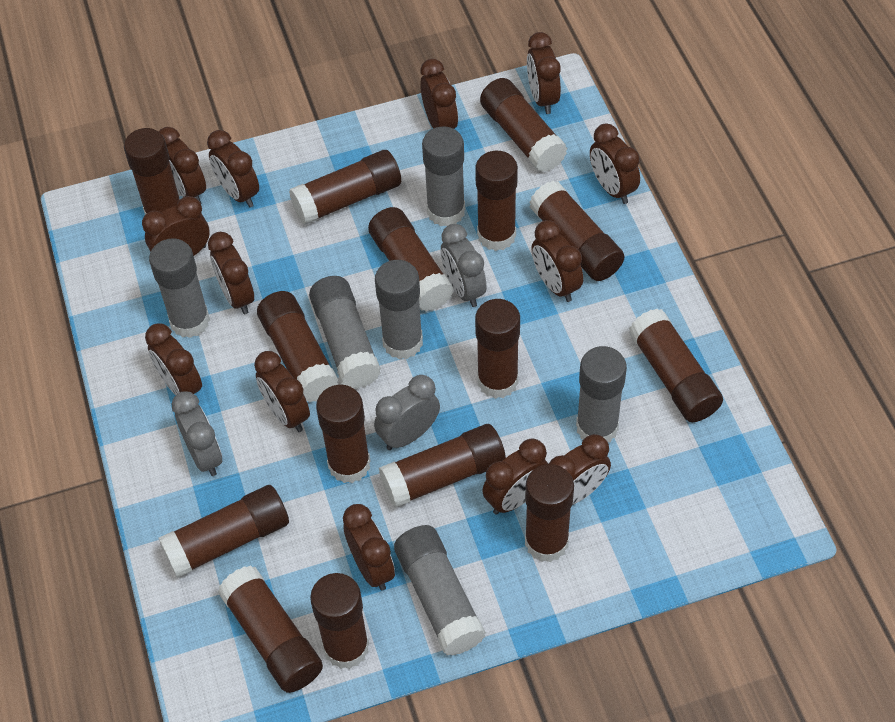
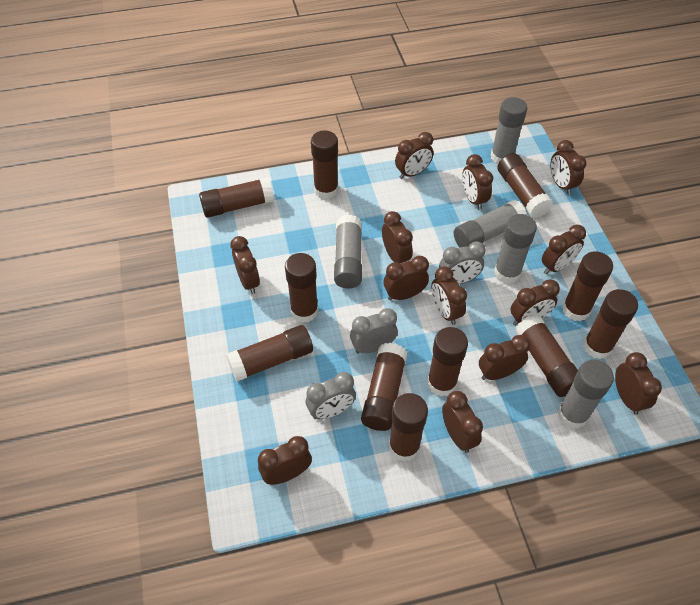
brown glue stick: [124,128,180,214] [158,485,289,578] [218,566,323,693] [257,291,338,402] [289,150,401,225] [310,573,369,669] [316,385,371,483] [368,207,454,312] [379,424,506,508] [475,151,518,251] [475,299,520,399] [480,78,568,172] [525,464,574,562] [529,181,625,281] [629,309,723,422] = 15 -> [199,177,274,218] [226,325,313,382] [285,253,318,323] [311,130,338,199] [361,343,407,431] [389,393,428,462] [427,327,468,397] [497,153,553,218] [515,314,578,397] [562,251,613,321] [583,289,638,359] = 11
grey glue stick: [149,238,210,338] [309,276,381,389] [375,260,423,359] [394,525,486,656] [422,126,465,226] [576,346,627,443] = 6 -> [334,215,362,288] [454,200,527,247] [491,97,527,164] [494,214,537,284] [557,360,614,429] = 5

